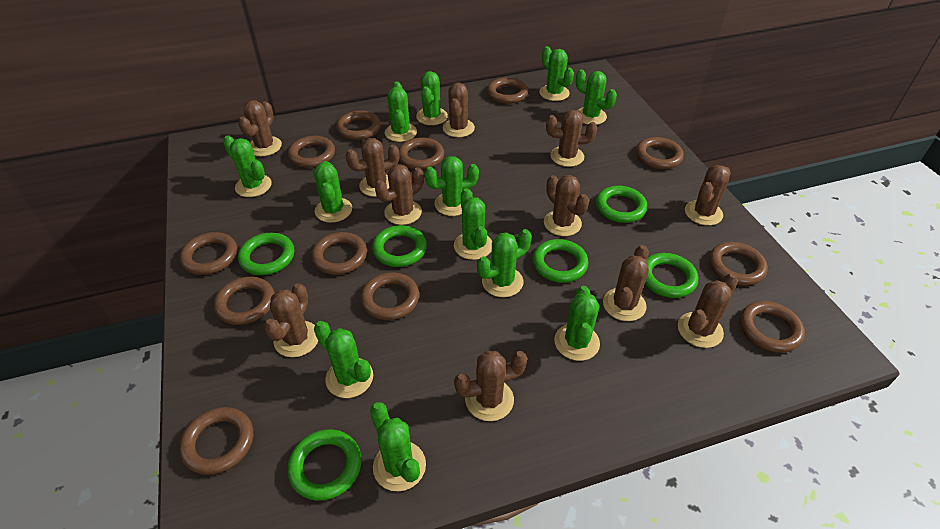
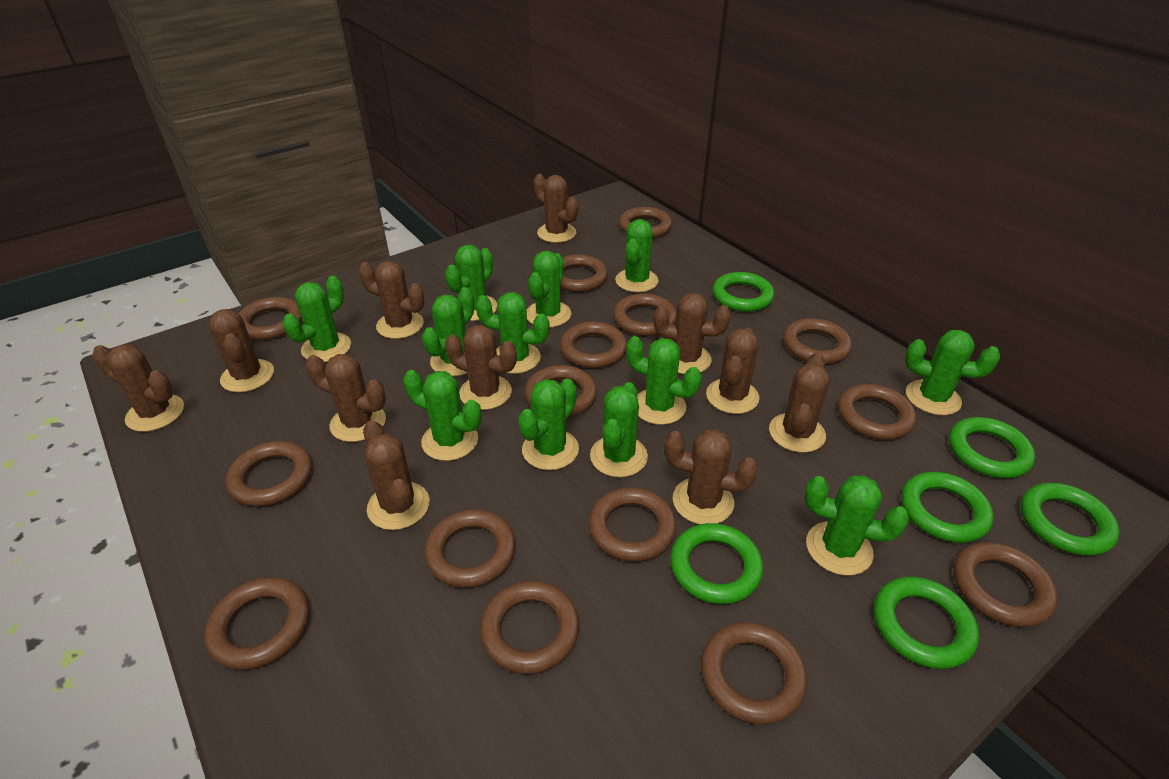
brown ring: [179,407,253,475] [180,232,237,275] [214,277,275,325] [288,136,335,168] [311,232,367,275] [336,110,381,140] [360,272,419,320] [399,137,444,170] [487,77,528,104] [636,137,684,169] [709,242,768,286] [740,301,805,353] = 12 -> [204,577,309,670] [226,441,312,506] [239,297,302,340] [425,509,515,588] [480,581,579,674] [524,365,597,417] [560,255,608,292] [560,322,627,368] [589,487,677,561] [613,293,677,336] [619,207,672,238] [701,622,807,725] [783,318,852,364] [838,384,916,440] [953,542,1057,627] = 15

